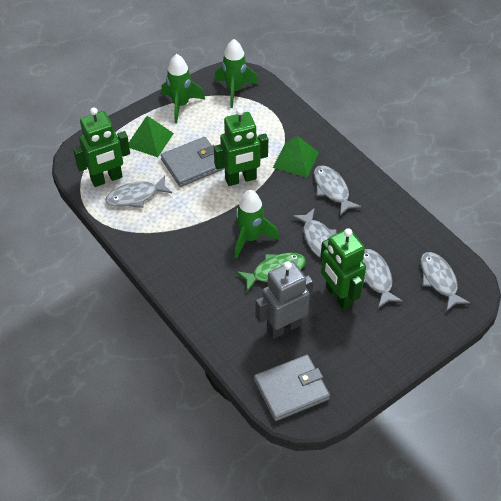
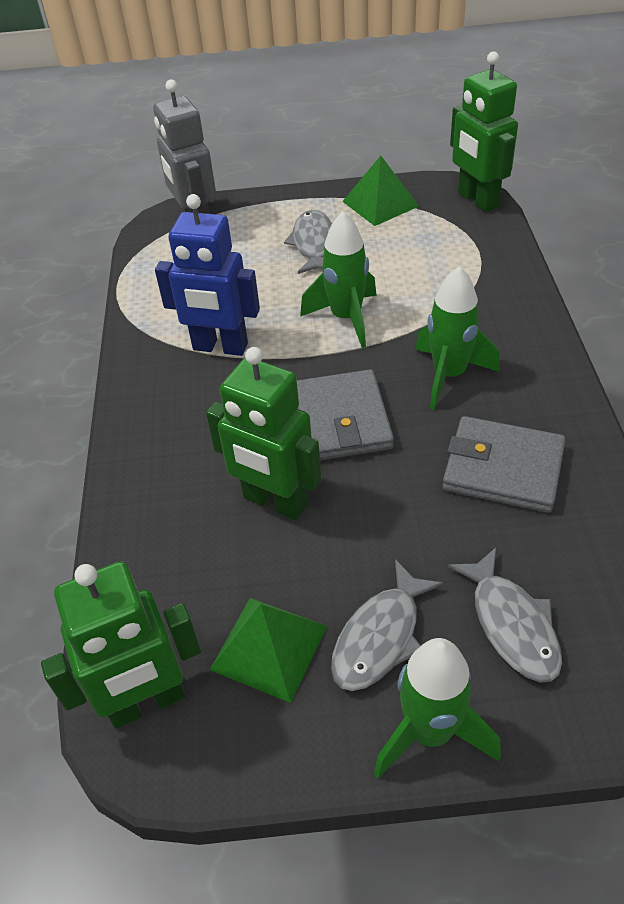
blue robot: none = 0 -> [155,194,260,356] = 1
green fish: [237,253,306,292] = 1 -> none = 0
grey fish: [106,175,172,208] [292,208,337,257] [314,165,361,216] [363,249,403,308] [421,252,470,311] = 5 -> [284,210,332,274] [331,559,444,691] [448,548,562,683] = 3

